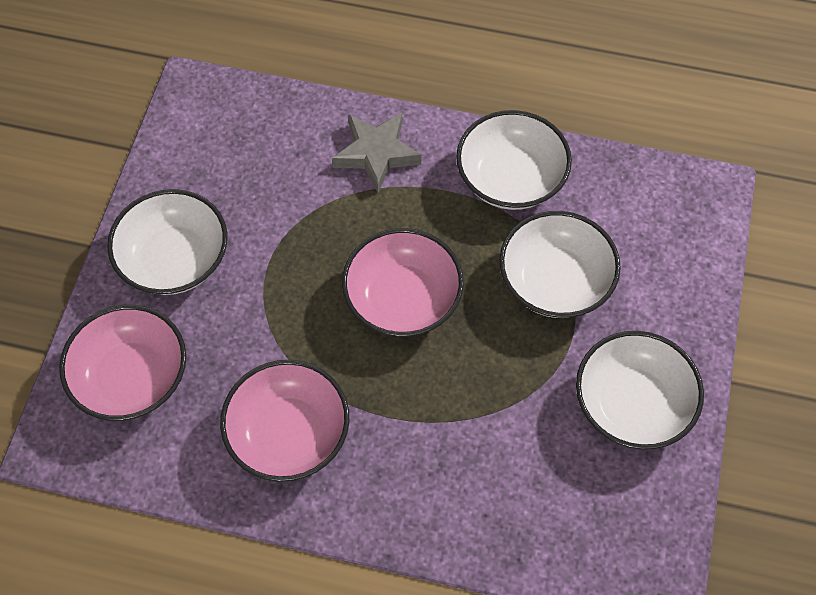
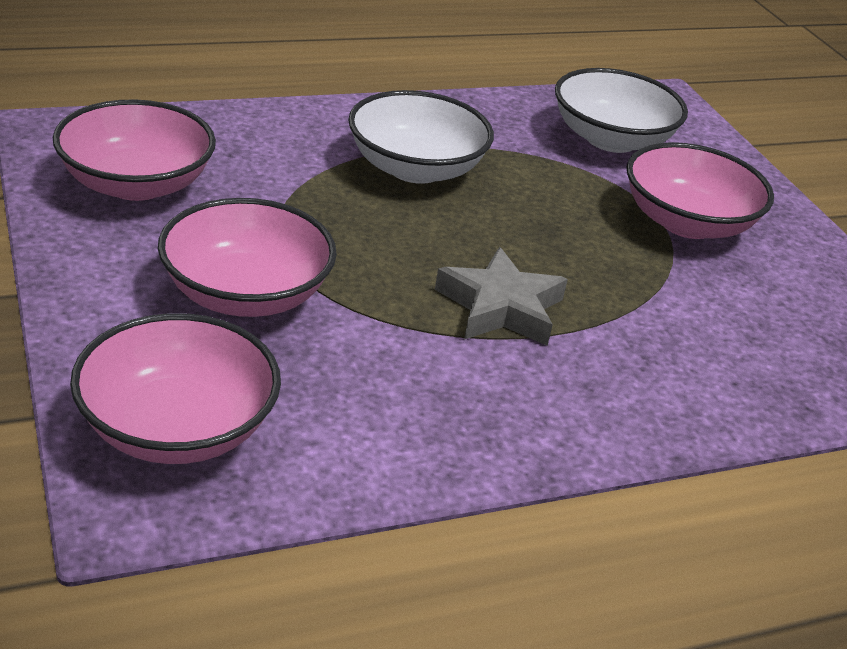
pink bowl: [59,305,186,421] [220,360,349,482] [342,228,464,337] = 3 -> [53,99,216,201] [70,313,281,464] [158,198,337,317] [626,142,774,239] = 4
white bowl: [107,189,227,295] [456,110,572,210] [499,211,621,318] [576,331,704,450] = 4 -> [348,90,494,184] [555,68,688,153] = 2

